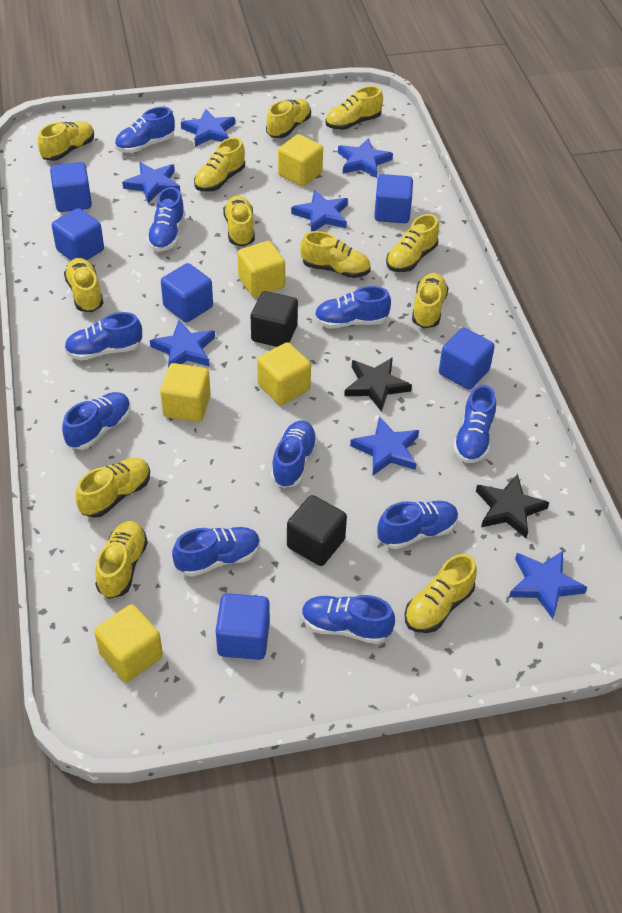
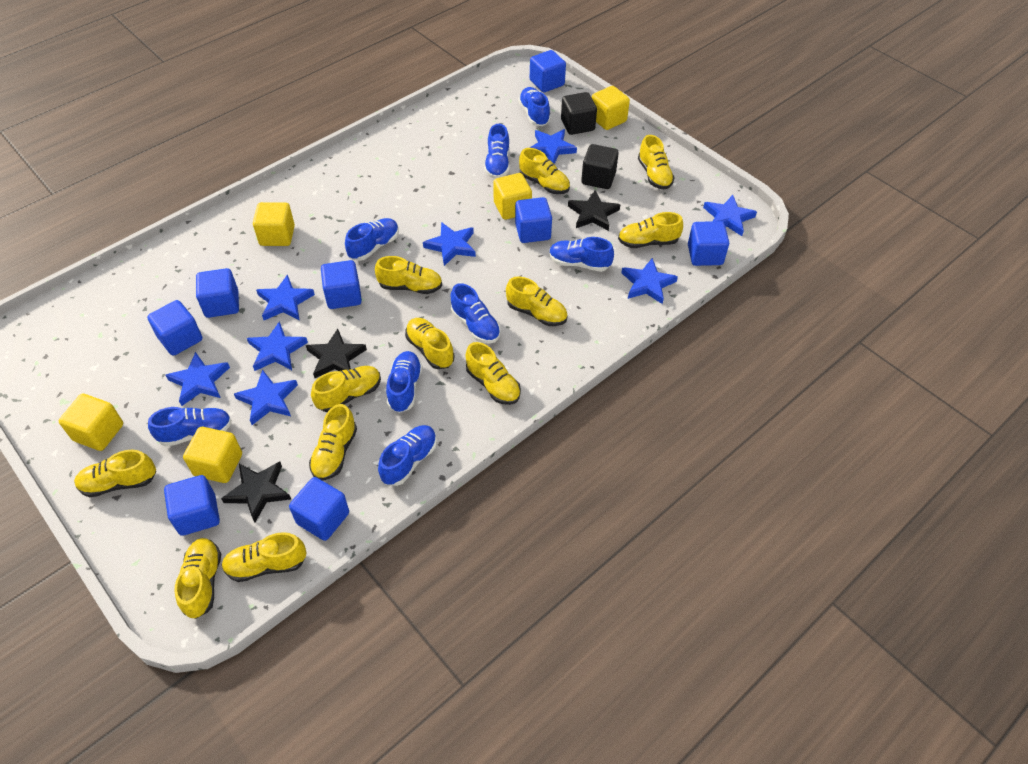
black star: [344,357,412,412] [476,474,549,538] = 2 -> [221,461,291,522] [306,329,367,378] [568,190,620,231] = 3
blue cube: [50,162,92,212] [52,208,104,261] [161,263,213,322] [216,593,270,660] [374,174,413,223] [439,328,495,390] = 6 -> [147,300,202,356] [164,475,220,536] [196,268,239,318] [289,477,349,541] [321,260,362,309] [515,197,552,243] [530,50,566,92] [688,221,729,266] = 8
blue shoe: [62,392,131,450] [64,312,142,360] [115,107,175,153] [147,187,185,252] [172,527,260,577] [271,421,318,488] [302,595,395,644] [314,286,391,328] [377,501,458,549] [453,385,496,463] = 10 -> [148,407,232,447] [345,218,399,261] [378,425,437,486] [386,351,423,413] [451,283,501,344] [484,124,510,179] [518,87,551,126] [549,237,614,272] = 8
blue star: [122,162,180,204] [150,320,215,367] [181,109,235,147] [291,190,348,232] [338,138,393,178] [350,416,419,475] [509,551,587,619] = 7 -> [166,352,230,406] [234,369,298,425] [247,321,308,371] [256,274,315,320] [423,222,476,266] [530,129,577,164] [622,258,678,304] [703,195,757,236] = 8

